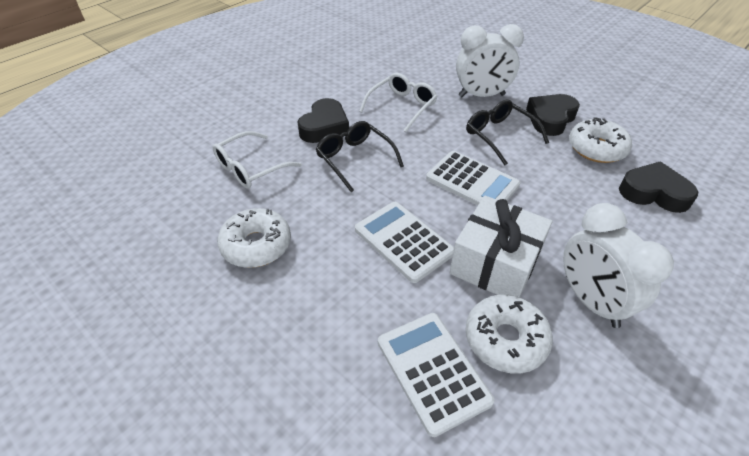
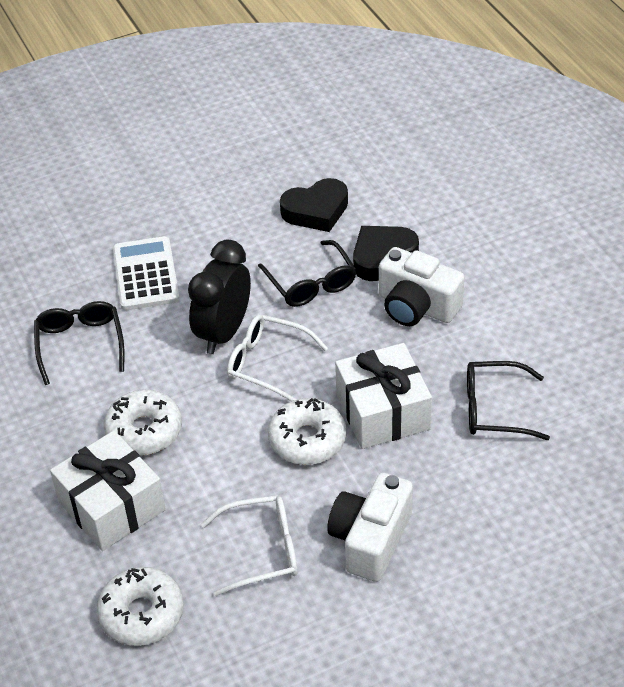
black clock: none = 0 -> [188,240,251,354] = 1
black glasses: [315,121,404,192] [466,100,549,165] = 2 -> [34,301,124,385] [258,240,356,307] [467,361,550,440] = 3
black heart: [297,98,349,143] [526,94,580,136] [619,161,698,213] = 3 -> [280,178,348,232] [353,226,419,281] = 2
white calculator: [355,202,454,283] [378,313,494,437] [426,151,520,206] = 3 -> [113,236,180,310] = 1
white camera: none = 0 -> [327,473,413,582] [379,247,465,326] = 2
white clock: [456,24,524,97] [563,203,674,328] = 2 -> none = 0
white gift: [450,196,552,297] = 1 -> [50,431,166,551] [335,343,432,449] = 2

